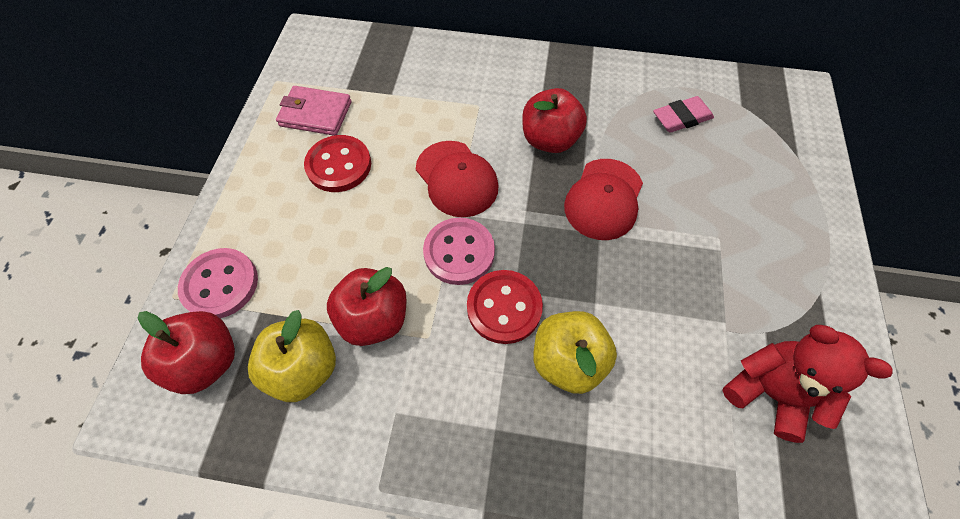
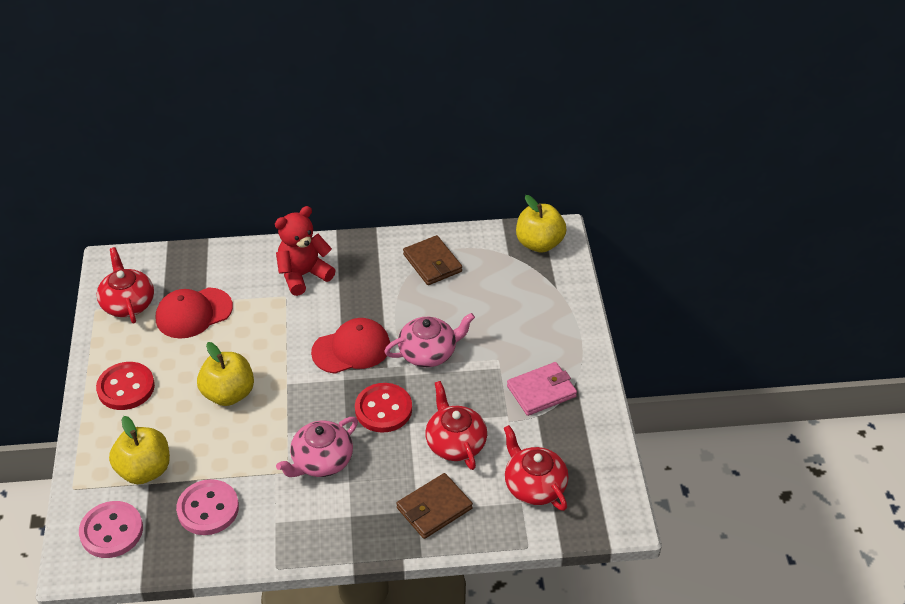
brown wallet: none = 0 -> [396,473,473,539] [403,235,462,285] = 2
pink eraser: [653,96,714,133] = 1 -> none = 0
pink teapot: none = 0 -> [276,417,358,477] [384,313,475,367] = 2
red apple: [137,311,235,394] [327,267,407,346] [522,88,587,153] = 3 -> none = 0
red teapot: none = 0 -> [97,247,154,324] [425,381,487,470] [504,425,569,511] = 3
yellow apple: [248,310,336,402] [533,311,617,394] = 2 -> [109,416,170,484] [197,342,254,406] [516,195,566,252] = 3

